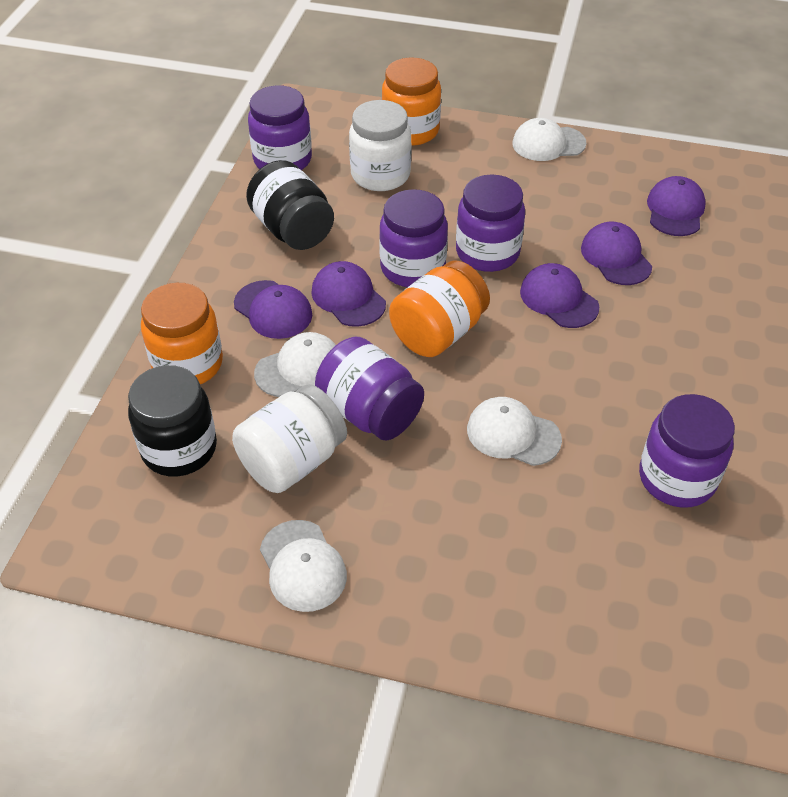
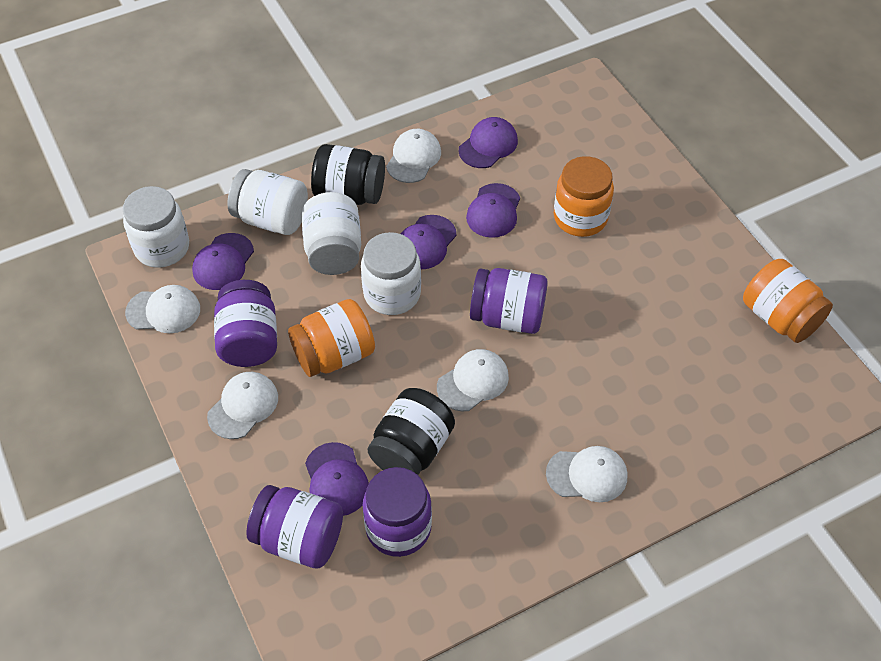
purple jar: [248,85,312,170] [315,337,424,441] [379,189,448,287] [456,174,525,272] [639,394,735,508] = 5 -> [214,280,277,367] [246,485,343,569] [363,467,432,557] [470,268,548,334] = 4
white cap: [254,332,336,397] [260,520,347,612] [467,397,562,466] [512,118,587,161] = 4 -> [125,285,200,333] [207,372,278,439] [386,129,441,183] [437,349,509,411] [546,446,627,502] = 5
white jar: [232,384,347,493] [349,100,412,191] = 2 -> [123,186,189,268] [227,169,308,235] [302,192,361,275] [361,232,421,315] = 4

